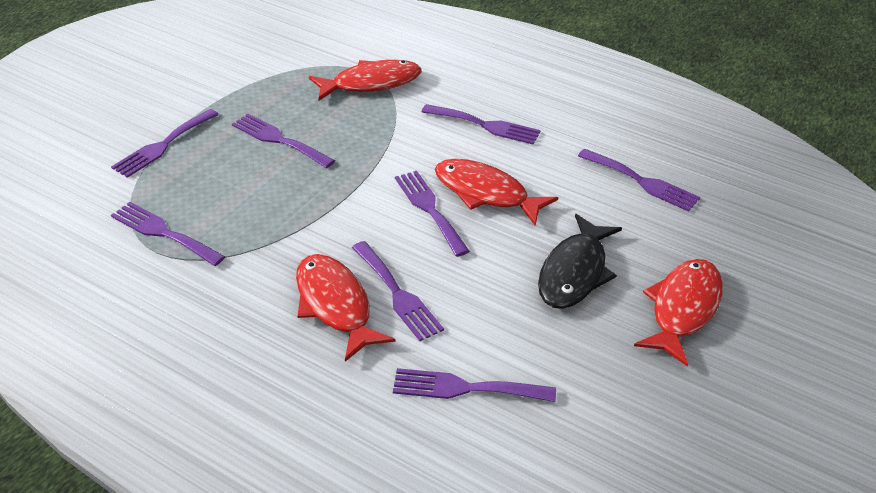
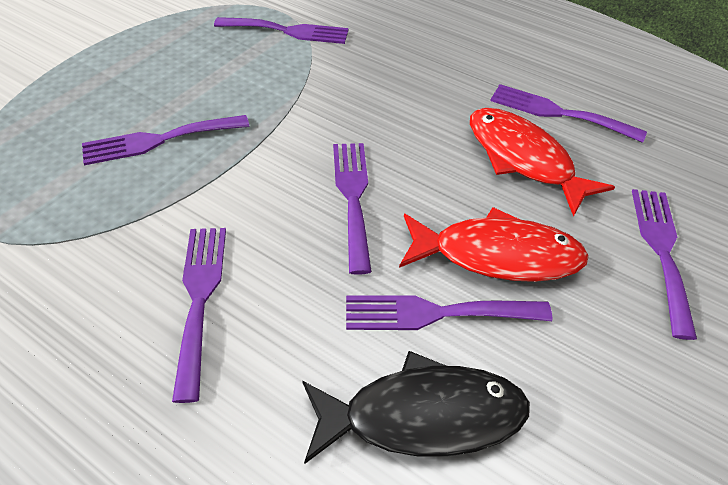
purple fork: [111,109,219,178] [111,202,225,266] [232,114,335,168] [352,241,444,341] [393,368,556,402] [395,171,470,257] [422,104,541,144] [578,149,700,212] = 8 -> [82,115,250,165] [172,228,226,403] [214,17,348,44] [333,143,372,275] [346,295,552,330] [490,84,647,143] [632,189,697,340] = 7
red fish: [296,254,395,362] [309,60,421,101] [435,159,559,226] [634,259,723,367] = 4 -> [399,207,589,282] [470,108,615,217] = 2

